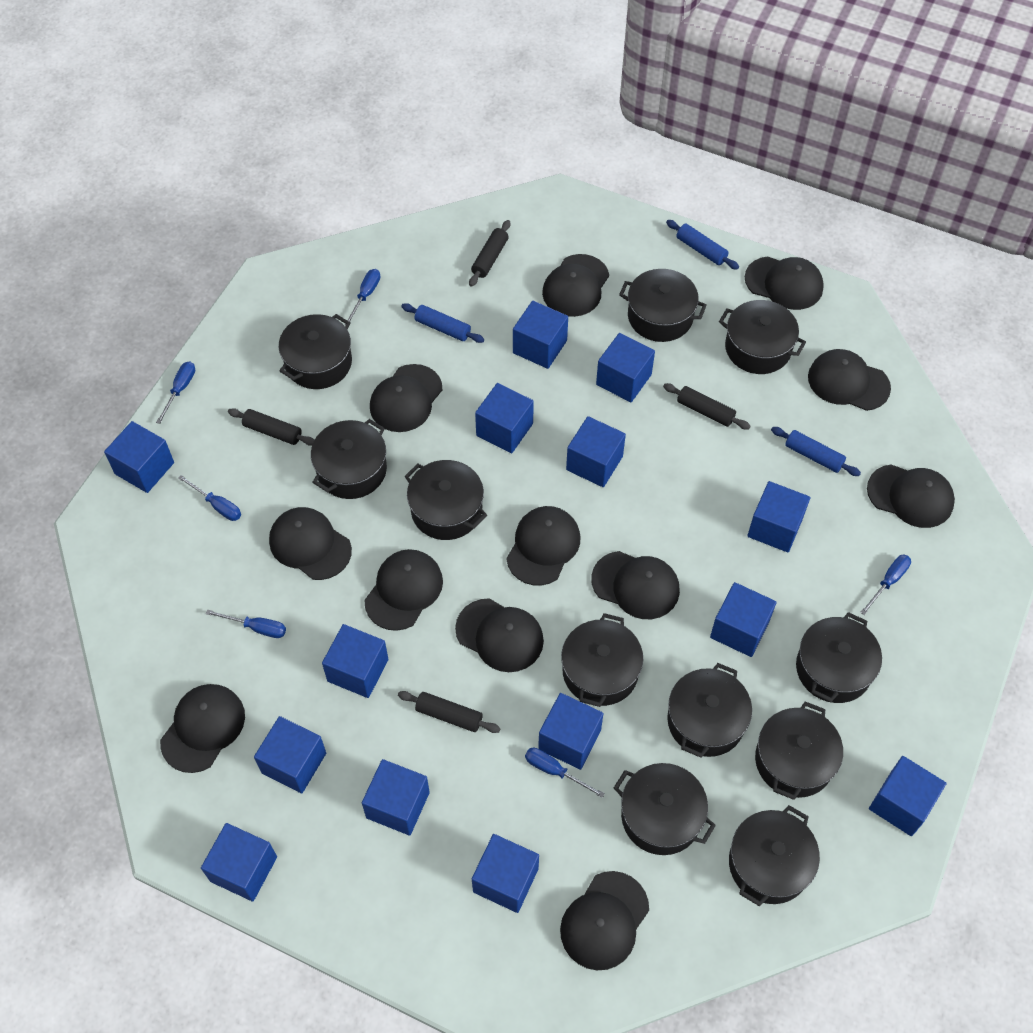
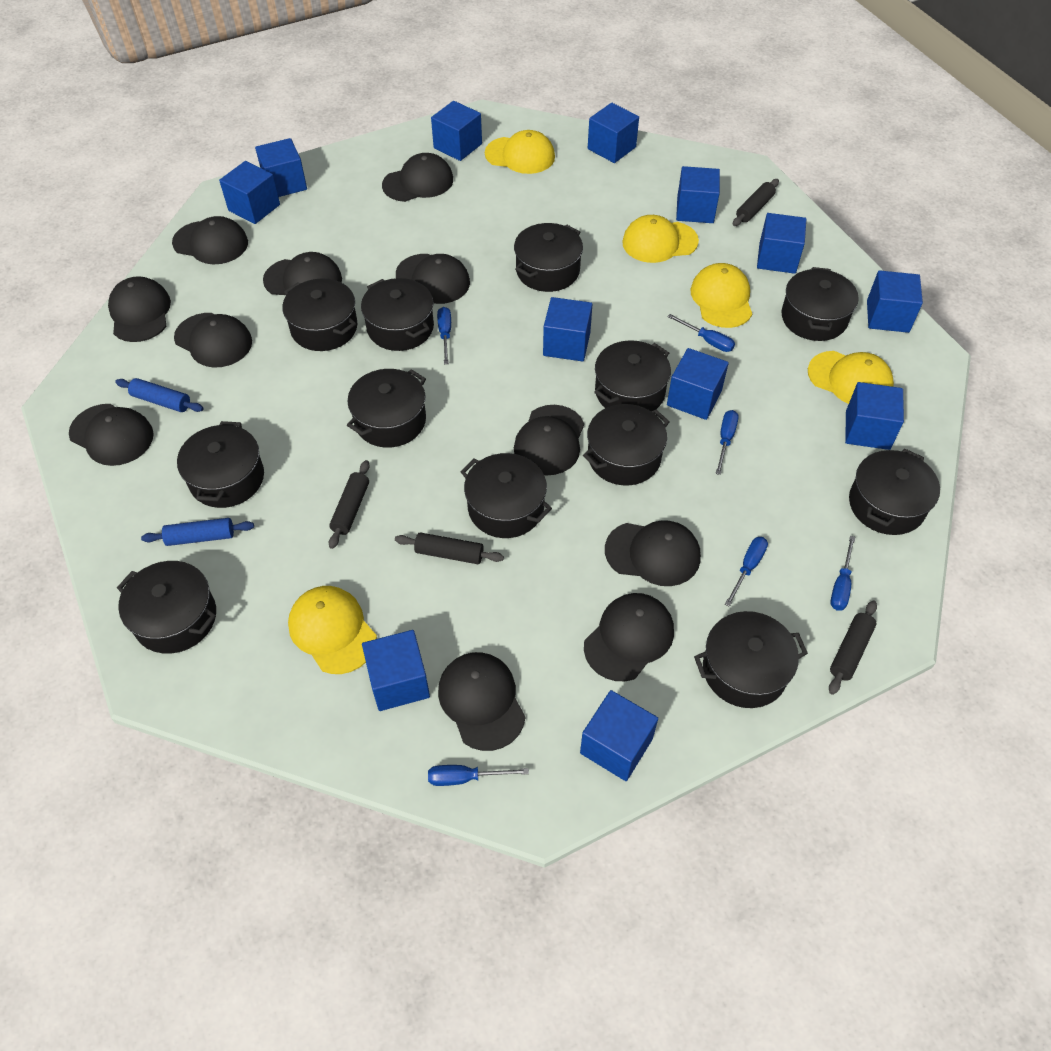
black cap: [160,684,245,773] [269,507,352,580] [364,549,443,631] [370,364,442,432] [455,598,544,672] [506,506,580,586] [542,254,609,317] [560,871,649,970] [591,551,680,619] [745,256,824,310] [808,349,891,411] [867,464,955,528] = 12 -> [69,404,154,466] [108,276,171,342] [172,216,248,264] [174,313,252,368] [263,252,342,295] [382,153,453,202] [396,254,470,304] [438,652,525,751] [514,405,584,475] [584,593,674,681] [605,520,701,586] = 11
black pot: [279,314,352,389] [311,419,387,499] [405,460,487,540] [561,613,643,707] [614,763,716,855] [619,269,707,342] [667,663,752,758] [719,300,806,374] [729,805,820,906] [755,701,843,800] [796,612,882,703] = 11 -> [117,561,216,654] [177,421,264,508] [282,279,357,351] [347,369,426,448] [361,278,434,351] [460,453,552,538] [514,223,583,292] [583,404,669,486] [594,340,671,411] [694,611,808,708] [781,267,859,341] [849,449,940,535] = 12
blue cube: [104,421,174,493] [201,823,277,901] [254,716,326,794] [322,624,389,698] [362,759,430,835] [472,834,539,913] [475,383,534,453] [513,301,568,369] [538,693,604,770] [566,416,626,487] [596,333,655,402] [710,582,777,657] [747,481,810,552] [869,756,947,836] = 14 -> [219,161,280,224] [255,138,307,197] [362,630,430,711] [431,101,482,161] [543,297,592,361] [580,690,658,781] [588,103,639,163] [667,348,729,420] [676,166,720,223] [757,213,806,274] [845,382,904,450] [867,270,923,333] = 12
blue rolling pin: [401,303,484,343] [666,220,739,270] [771,427,861,476] = 3 -> [115,378,203,412] [141,518,254,546] = 2
yellow cap: none = 0 -> [288,586,377,674] [485,130,555,174] [622,215,699,263] [690,263,752,328] [808,351,894,404] = 5

